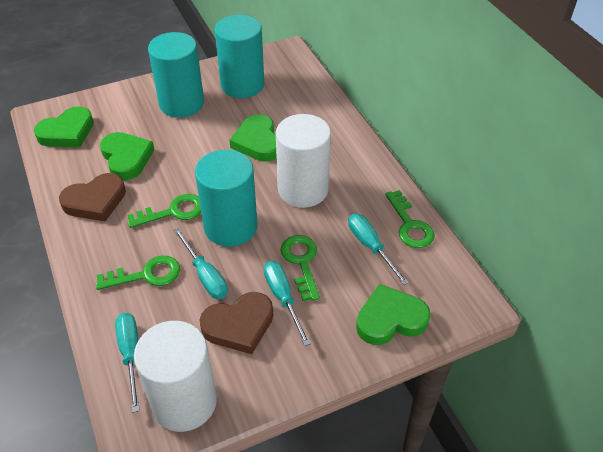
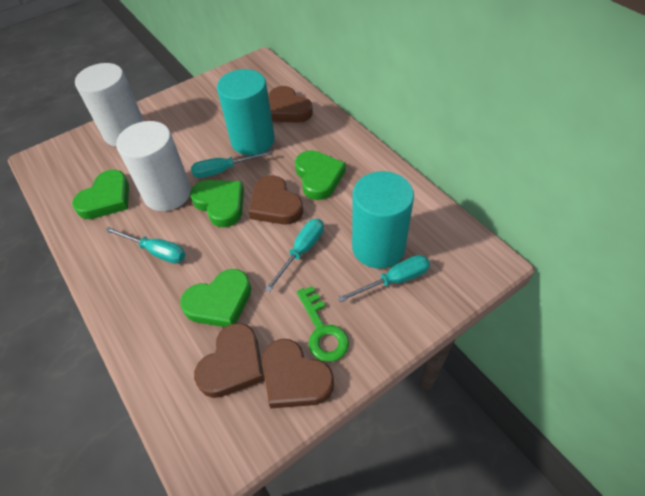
brown heart: [59,173,126,221] [199,292,273,354] = 2 -> [194,323,264,398] [248,175,303,225] [262,339,334,408] [268,86,313,123] = 4
green key: [96,256,180,290] [127,194,201,228] [281,235,320,301] [385,190,435,248] = 4 -> [297,286,349,362] = 1
turquoise cylinder: [148,32,204,118] [195,150,258,247] [215,15,264,98] = 3 -> [217,69,275,155] [352,171,414,269] = 2

